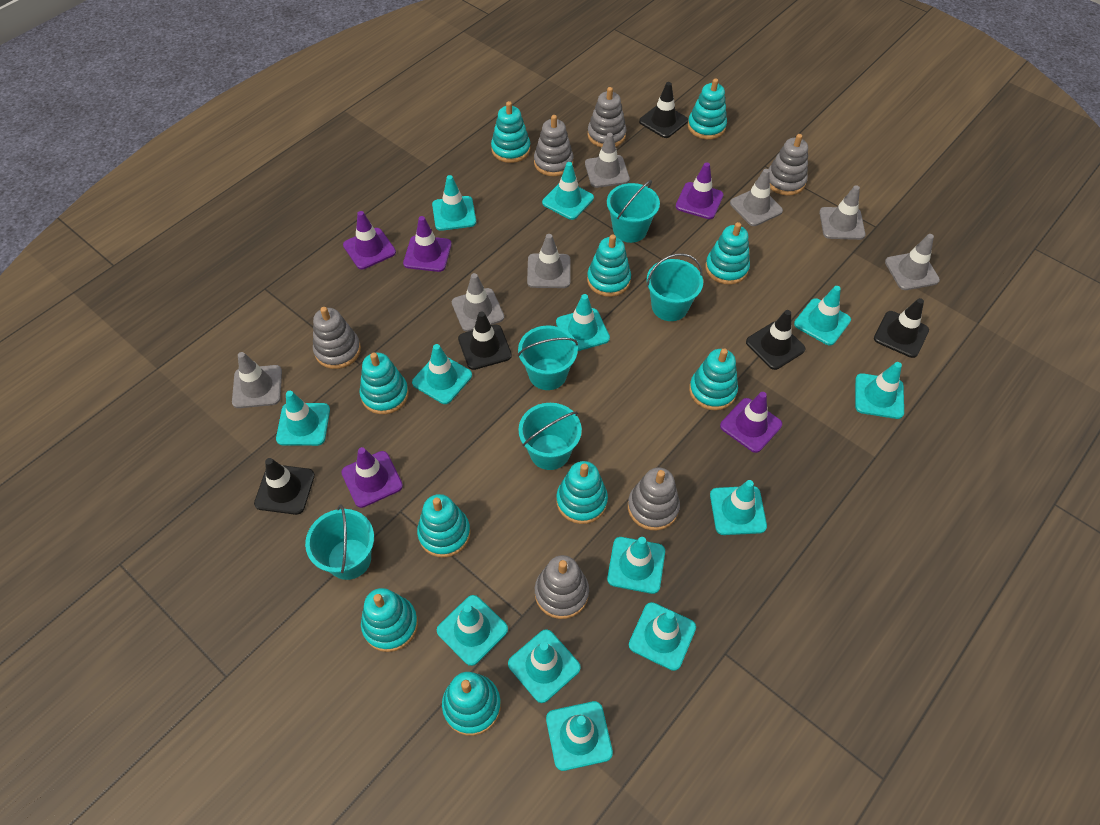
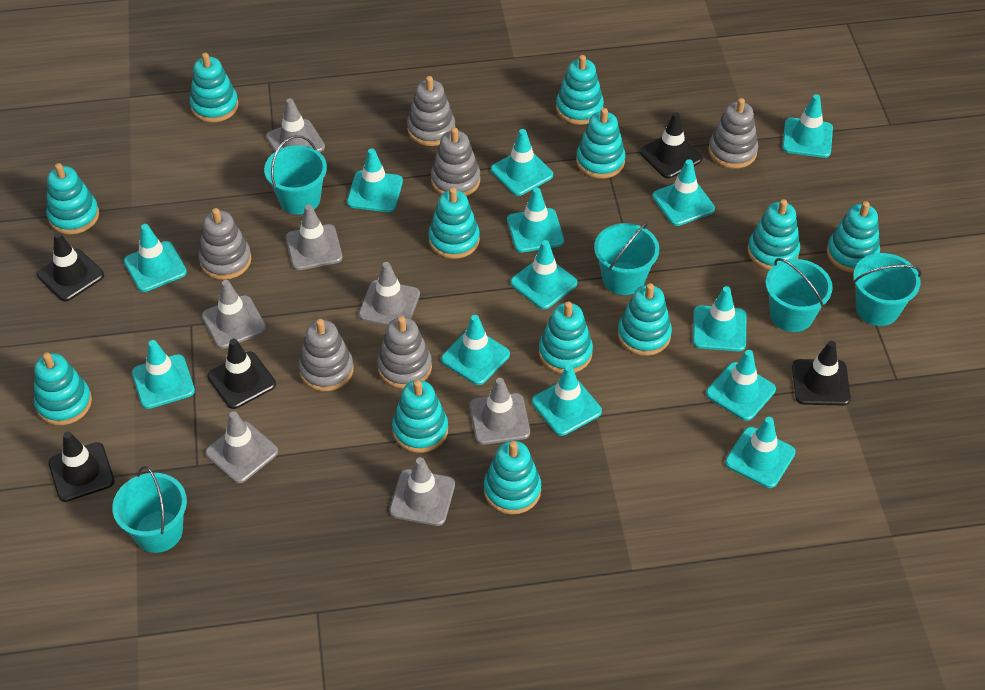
purple traffic cone: [341,447,403,508] [343,211,396,269] [403,216,452,272] [676,162,724,219] [720,392,782,453] = 5 -> none = 0
turquoise stacking toy: [359,352,409,414] [361,588,418,652] [417,494,471,558] [442,672,501,736] [491,101,530,163] [556,461,608,524] [587,234,631,297] [688,78,727,140] [689,348,738,410] [705,222,750,285] = 10 -> [34,353,92,425] [46,163,99,235] [190,53,239,122] [392,380,448,453] [428,187,480,259] [484,441,541,514] [539,301,593,374] [556,55,604,125] [576,108,626,179] [618,283,672,356] [748,199,800,270] [827,201,880,273] = 12

